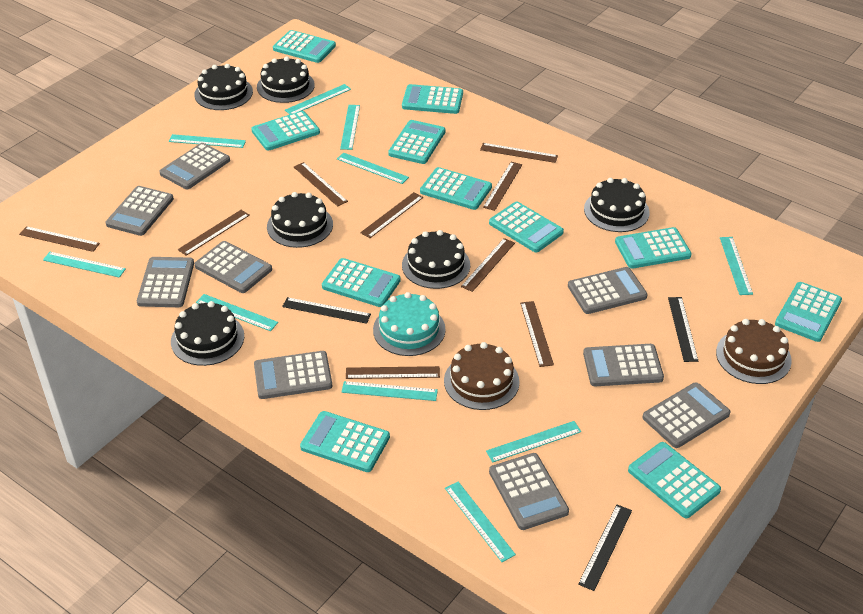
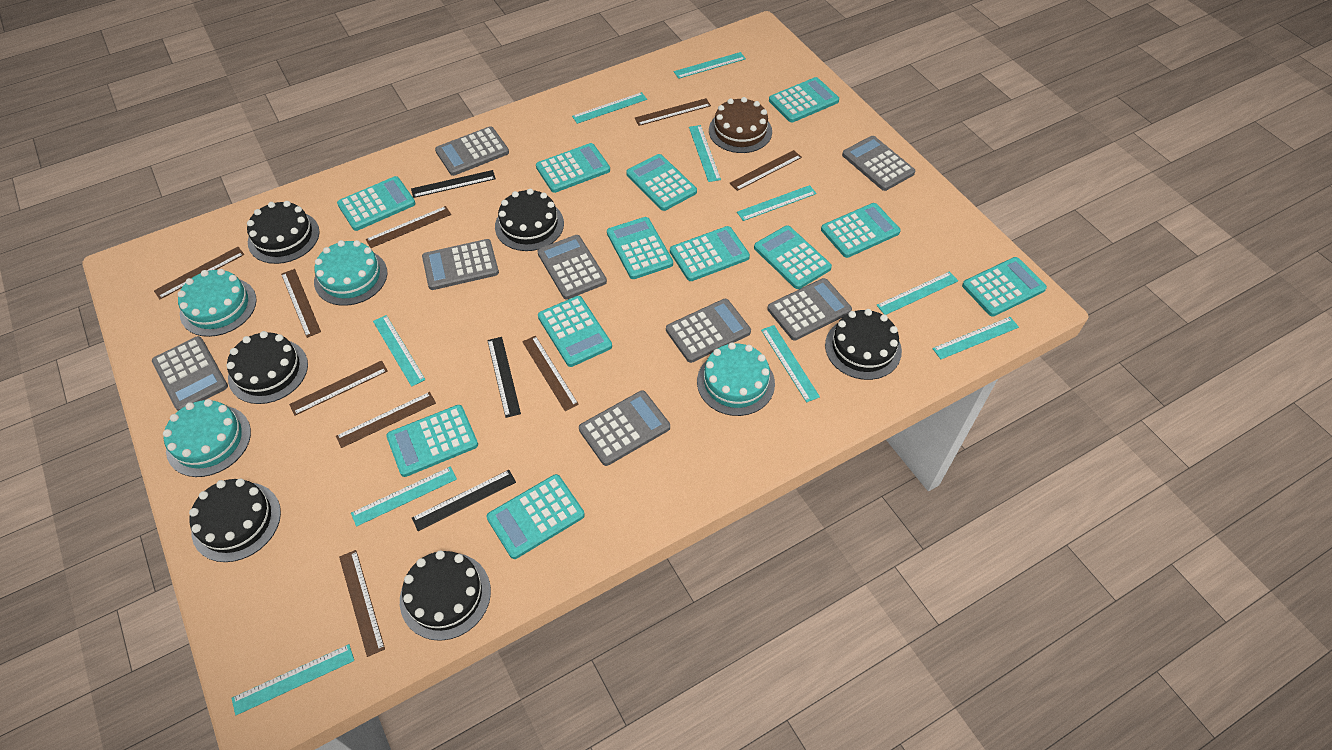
brown cake: [444,342,520,410] [716,319,792,384] = 2 -> [709,97,772,153] = 1
grey calculator: [106,186,174,236] [137,257,194,307] [159,143,230,189] [195,241,272,293] [254,351,332,399] [489,453,569,530] [568,267,648,314] [583,344,664,386] [642,382,731,448] = 9 -> [152,336,228,411] [422,239,499,290] [435,126,509,176] [537,235,607,299] [579,391,670,466] [666,299,751,363] [768,278,852,341] [842,136,915,191] = 8
turquoise cake: [373,292,446,356] = 1 -> [163,399,251,477] [178,269,257,337] [314,240,387,306] [697,342,775,416] = 4
turquoise calculator: [251,111,320,151] [273,30,336,63] [300,411,390,472] [322,258,401,307] [388,120,445,164] [402,84,463,114] [420,167,492,210] [489,201,564,252] [615,227,692,269] [628,442,721,518] [775,282,842,342] = 11 -> [337,176,416,231] [386,405,478,477] [487,474,585,559] [536,143,610,193] [538,296,612,367] [607,217,673,279] [626,154,697,211] [670,226,750,281] [754,226,832,289] [769,77,839,122] [821,203,901,258] [962,257,1047,317] = 12

